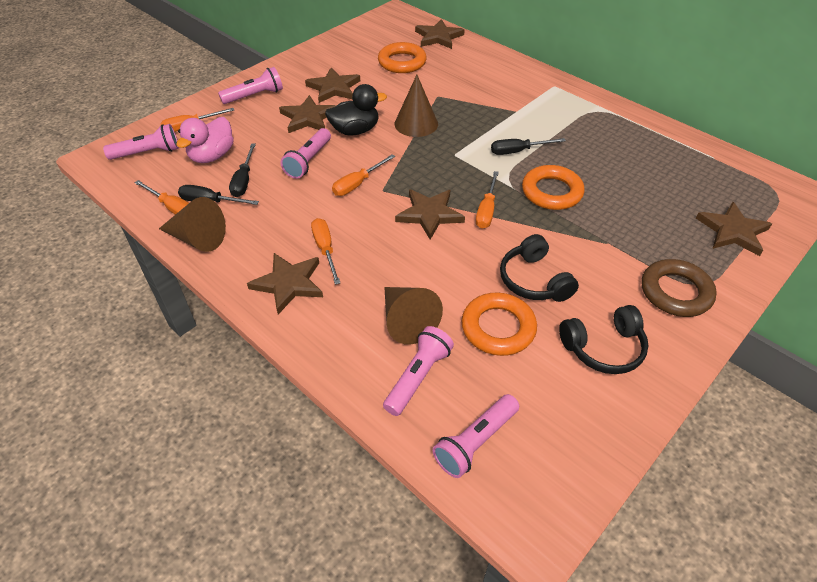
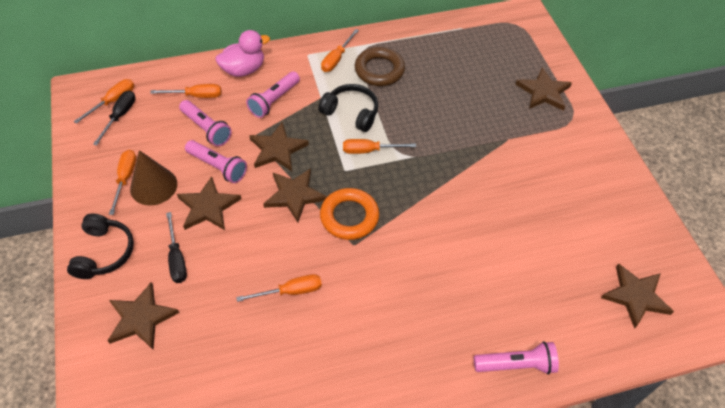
black duck: [325,84,387,135] = 1 -> none = 0
black screwdriver: [178,185,259,205] [229,143,256,197] [491,138,566,155] = 3 -> [93,91,135,146] [166,212,187,283] = 2
brown cone: [159,197,226,252] [384,287,443,345] [395,75,438,137] = 3 -> [130,150,177,206] = 1
orange ring: [378,42,427,73] [461,293,537,356] [522,165,584,210] = 3 -> [320,188,379,240] = 1
orange screwdriver: [134,180,189,215] [160,108,234,132] [311,218,340,285] [332,154,395,196] [476,171,499,229] = 5 -> [74,79,134,124] [109,150,136,215] [150,84,221,98] [236,274,322,302] [321,29,359,72] [343,139,416,154] = 6
pink flashlight: [103,124,179,160] [218,67,283,104] [280,128,331,179] [383,326,454,416] [433,394,519,478] = 5 -> [179,100,232,146] [185,140,247,183] [246,71,300,118] [474,341,559,374] = 4

